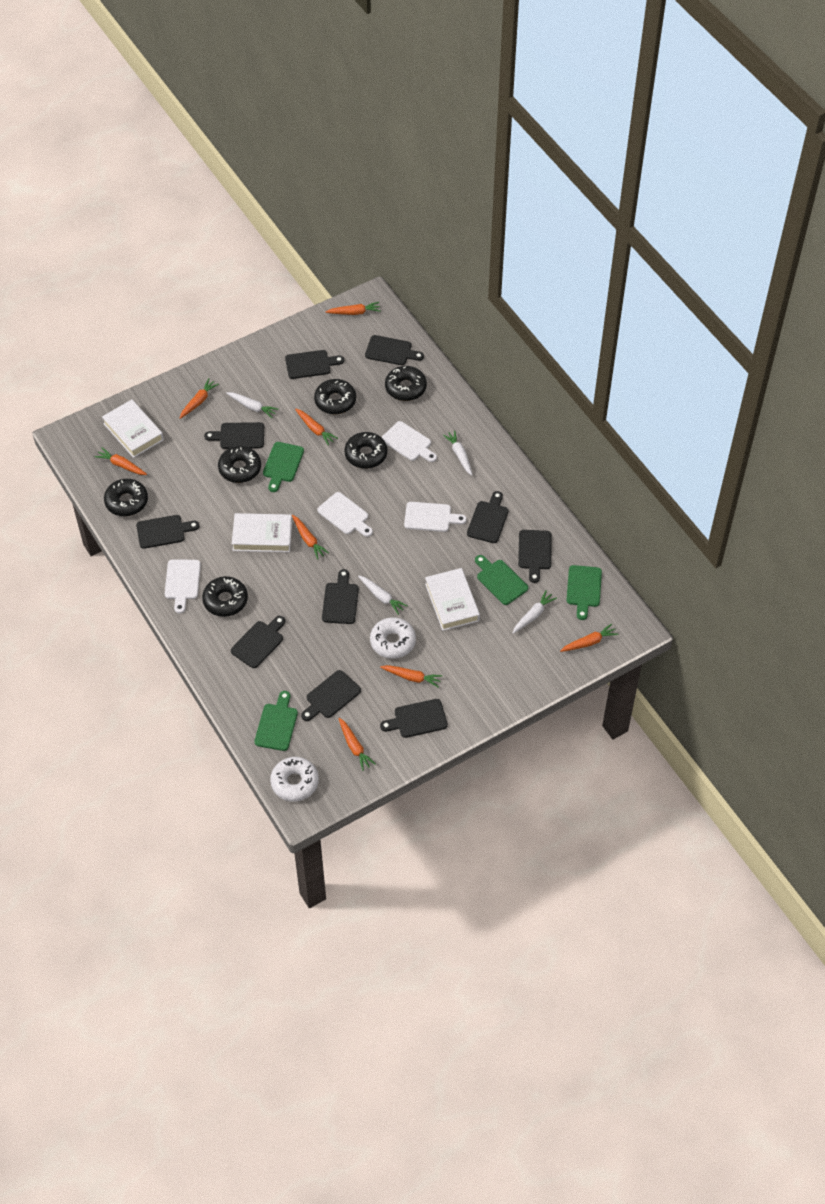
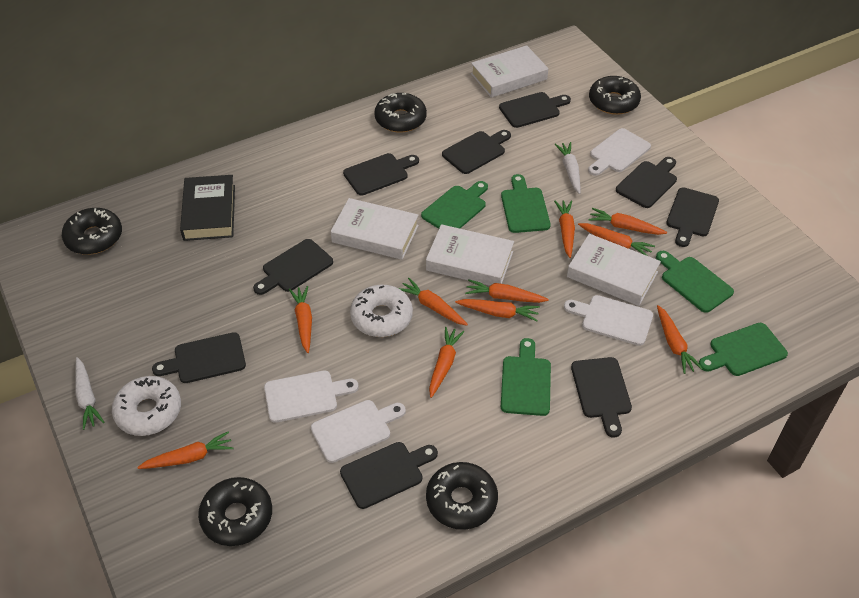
black book: none = 0 -> [180,175,235,241] = 1
black cutting board: [136,515,199,549] [204,422,264,449] [231,616,285,668] [285,350,344,379] [301,670,361,721] [322,569,359,624] [365,335,424,365] [380,699,448,738] [467,491,509,543] [518,530,552,583] = 10 -> [152,332,246,383] [253,239,333,295] [340,442,438,509] [343,153,419,195] [442,130,511,174] [499,92,571,128] [571,357,632,438] [616,157,677,208] [666,187,719,247] = 9
black donut: [104,479,148,516] [202,576,248,617] [218,446,261,483] [314,379,356,414] [344,432,387,469] [385,366,427,401] = 6 -> [62,208,122,255] [198,477,272,546] [374,93,427,133] [426,462,498,530] [589,76,641,115] = 5
green cutting board: [254,691,298,751] [263,442,304,492] [475,555,528,605] [566,565,602,620] = 4 -> [421,181,488,229] [501,174,551,233] [501,338,551,416] [656,251,734,313] [699,323,788,376] = 5
orange carrot: [95,448,147,475] [180,379,219,419] [292,515,329,560] [295,409,338,446] [325,302,381,315] [338,718,376,771] [380,665,442,688] [560,623,619,652] = 8 -> [137,431,233,469] [289,286,312,353] [399,278,468,326] [429,327,464,398] [455,299,540,321] [465,279,549,303] [554,200,575,258] [578,223,655,256] [588,208,667,235] [657,305,703,374] = 10
white book: [102,400,164,458] [232,513,292,552] [425,568,480,631] = 3 -> [331,198,419,260] [426,224,514,286] [471,45,548,98] [567,234,661,306] = 4
white carrot: [227,392,279,418] [358,575,408,615] [443,430,472,475] [513,590,557,634] = 4 -> [75,357,104,430] [555,142,581,194] = 2

